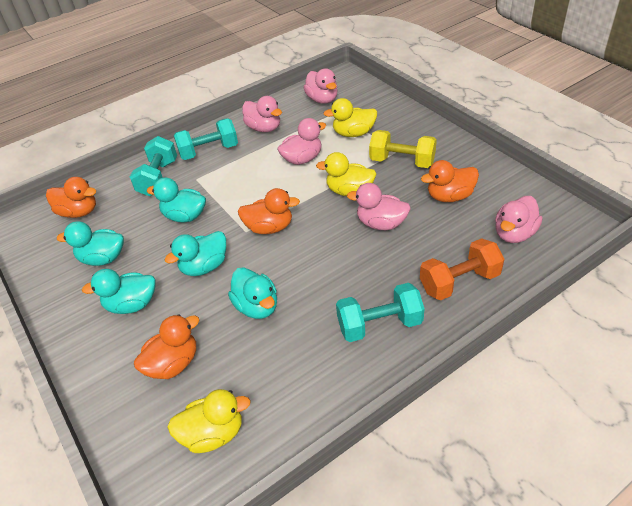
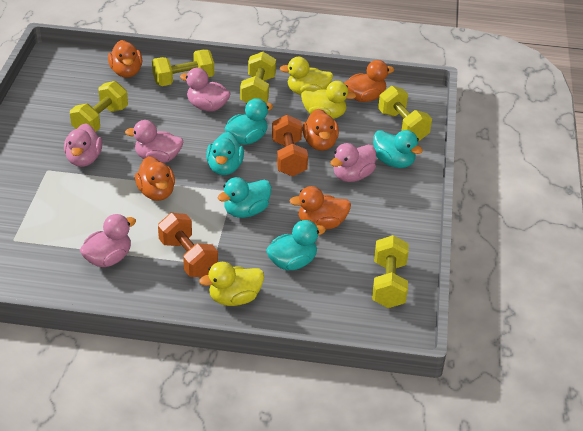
orange duck: [46,177,96,218] [134,314,199,379] [238,188,300,234] [421,160,479,202] = 4 -> [108,40,142,77] [135,156,175,201] [290,186,351,230] [302,109,339,151] [345,60,394,102] = 5
orange dumbbell: [420,238,504,300] = 1 -> [158,213,218,277] [272,115,308,176] = 2
turquoise dumbbell: [130,136,177,196] [174,118,238,160] [336,283,425,342] = 3 -> none = 0
yellow dumbbell: [369,130,437,168] = 1 -> [70,81,128,132] [152,49,214,86] [240,52,276,103] [372,235,409,308] [378,86,432,141] = 5

